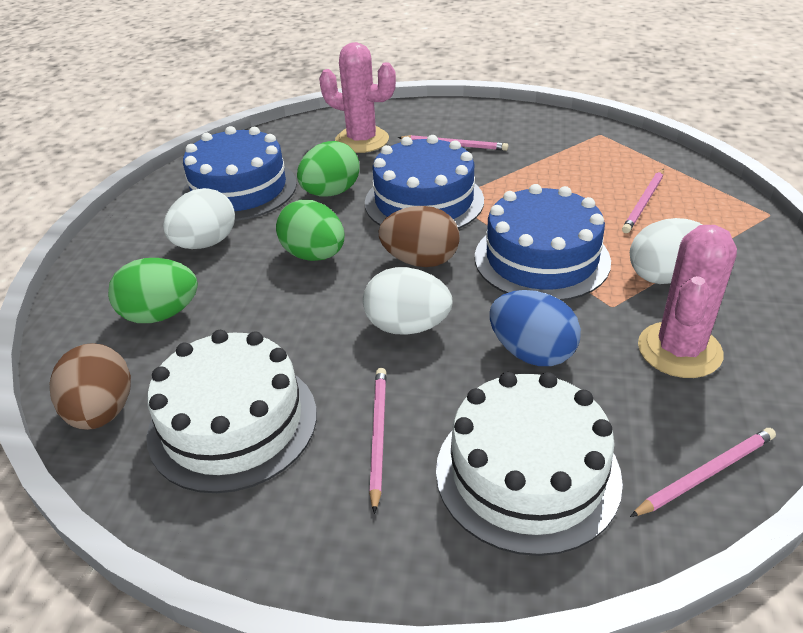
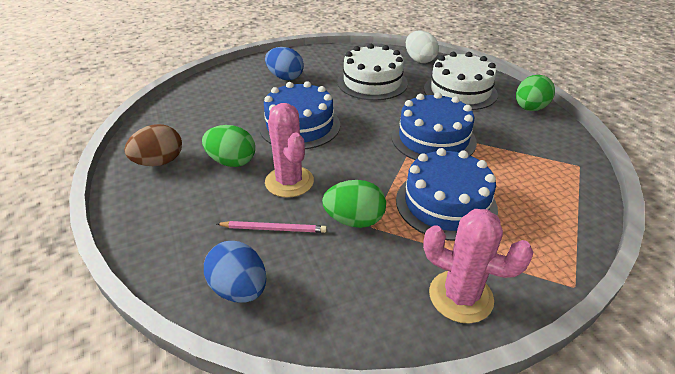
blue egg: [490,290,581,366] = 1 -> [204,241,266,303] [265,47,304,80] = 2
brown egg: [50,343,131,430] [379,206,460,267] = 2 -> [124,124,182,166] = 1
pink pencil: [369,368,387,514] [398,135,508,151] [622,169,664,233] [630,428,776,517] = 4 -> [217,221,327,233] = 1
white egg: [163,188,235,249] [363,267,452,335] [630,218,702,284] = 3 -> [406,31,439,63] = 1

